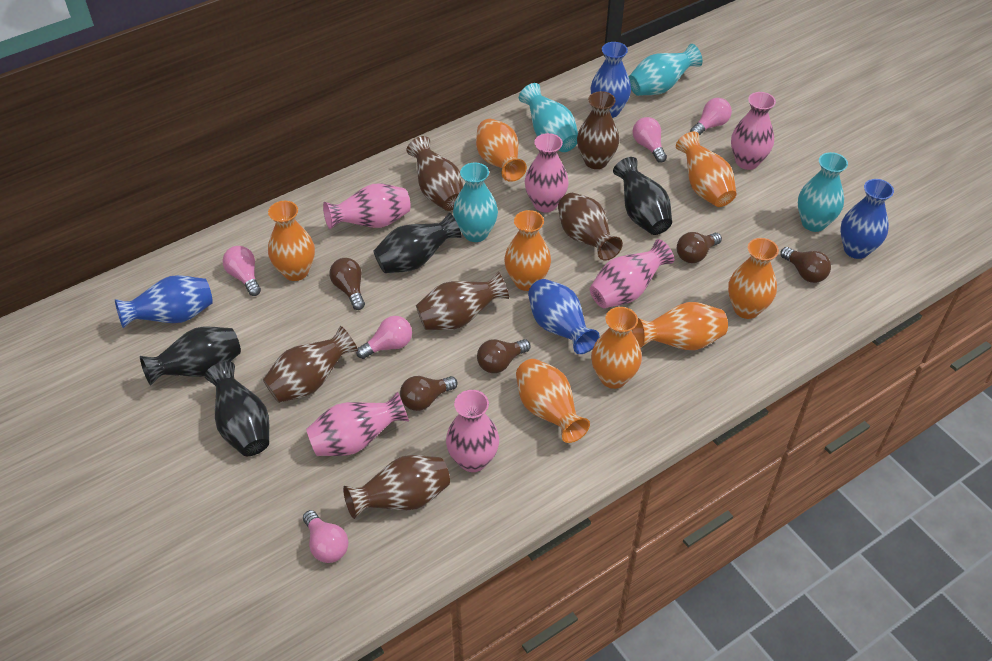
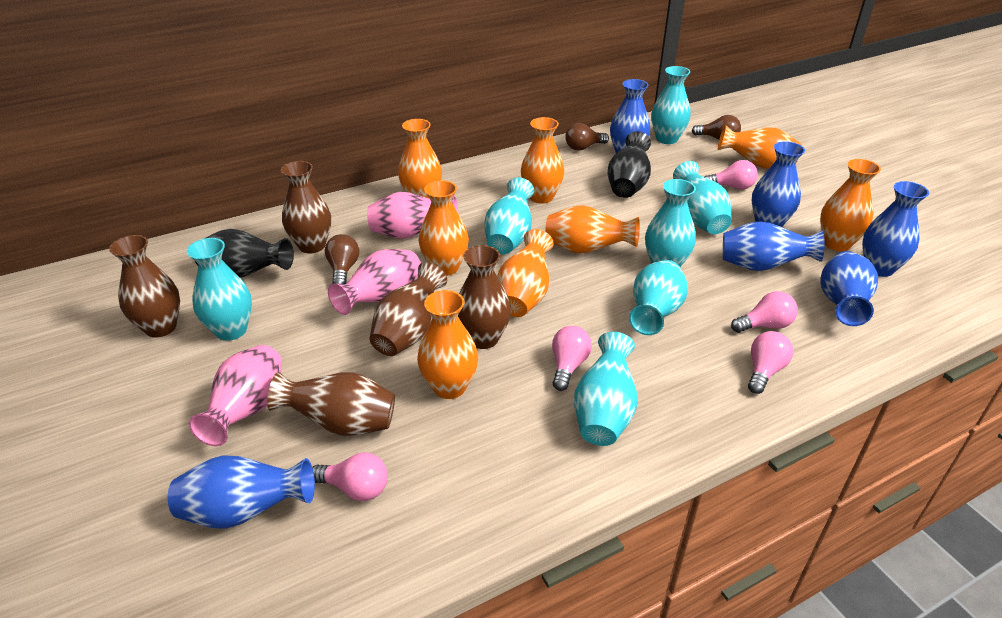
black vase: [140,327,241,386] [205,361,269,456] [373,212,462,273] [613,157,672,235] = 4 -> [194,229,294,278] [608,131,651,198] = 2
blue vase: [115,275,213,328] [528,279,600,354] [590,42,631,118] [840,179,894,259] = 4 -> [168,456,315,529] [610,79,650,153] [723,221,825,271] [752,141,805,227] [820,251,878,326] [862,181,929,277] = 6
brown light bulb: [329,258,365,310] [400,376,458,411] [477,339,531,373] [677,232,722,263] [780,247,831,283] = 5 -> [325,234,359,284] [565,123,609,151] [692,115,741,140] = 3
brown vase: [263,326,358,403] [343,455,450,519] [407,136,463,211] [416,272,509,330] [558,193,623,261] [577,91,619,169] = 6 -> [109,235,180,337] [267,372,395,436] [281,161,331,254] [369,262,447,356] [458,245,511,349] = 5
pink vase: [306,391,409,456] [323,183,411,229] [446,390,499,472] [525,133,569,212] [589,239,674,308] [731,92,776,170] = 6 -> [189,345,282,446] [328,249,421,315] [367,192,459,239] = 3
turquoise vase: [453,162,498,242] [519,83,578,152] [629,44,703,96] [798,152,848,232] = 4 -> [187,238,252,341] [484,177,534,254] [574,332,638,446] [629,260,688,335] [645,179,696,267] [651,66,691,144] [673,161,732,234] = 7

